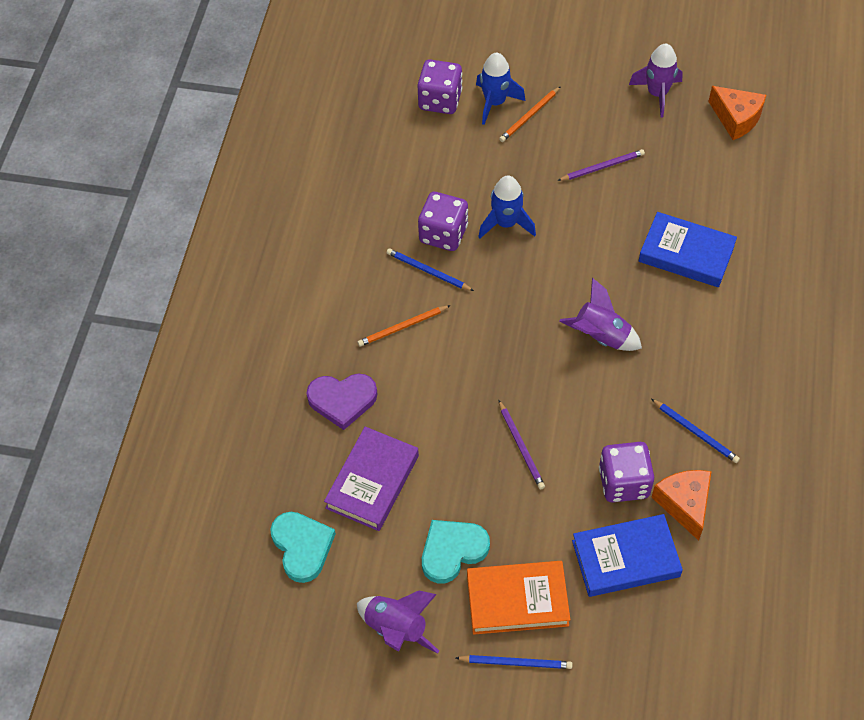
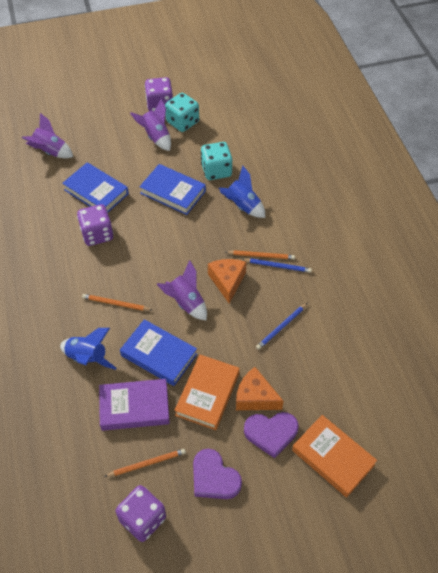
blue book: [572,514,683,597] [639,212,737,287] = 2 -> [62,162,129,212] [120,319,197,386] [139,164,206,215] = 3
blue pencil: [387,248,474,291] [456,655,573,669] [651,399,740,463] = 3 -> [242,258,312,273] [256,303,307,350] = 2
orange book: [467,561,571,635] = 1 -> [174,354,240,430] [292,415,377,498] = 2
orange pencil: [358,305,451,347] [499,86,561,142] = 2 -> [82,294,152,311] [104,449,186,477] [226,250,295,259] = 3
purple heart: [306,374,377,430] = 1 -> [193,449,242,499] [244,412,299,458] = 2
purple pencil: [499,400,545,489] [557,149,645,181] = 2 -> none = 0
turquoise dice: none = 0 -> [165,93,199,132] [201,142,232,180] = 2
turquoise heart: [270,512,336,583] [422,520,490,584] = 2 -> none = 0

